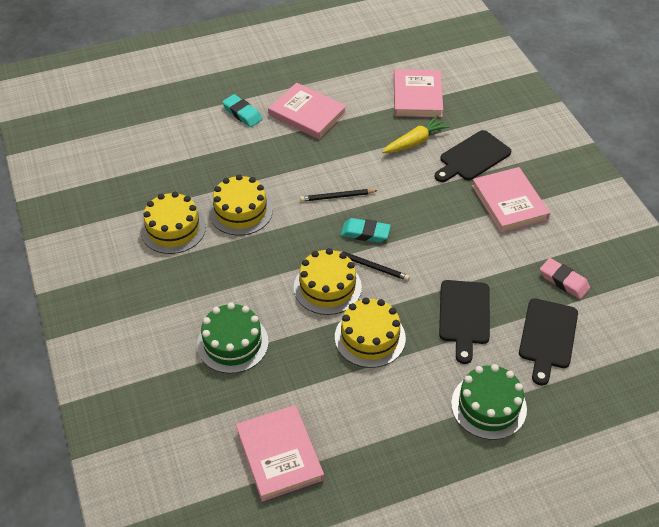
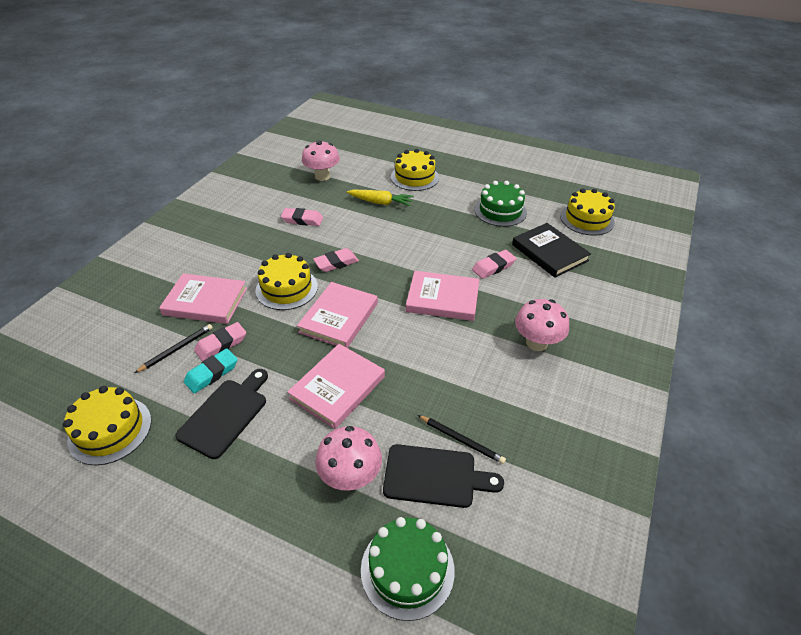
black book: none = 0 -> [512,223,591,278] = 1
black cutting board: [434,130,511,182] [439,280,490,364] [519,298,578,386] = 3 -> [175,369,268,459] [383,444,504,508] = 2
pink eraser: [540,258,590,299] = 1 -> [194,322,246,361] [281,208,323,226] [313,248,359,272] [472,250,516,279] = 4
pink mushroom: none = 0 -> [302,140,340,181] [315,426,382,490] [515,299,569,351] = 3
turquoise eraser: [222,94,263,127] [341,218,391,243] = 2 -> [184,348,238,393] = 1

